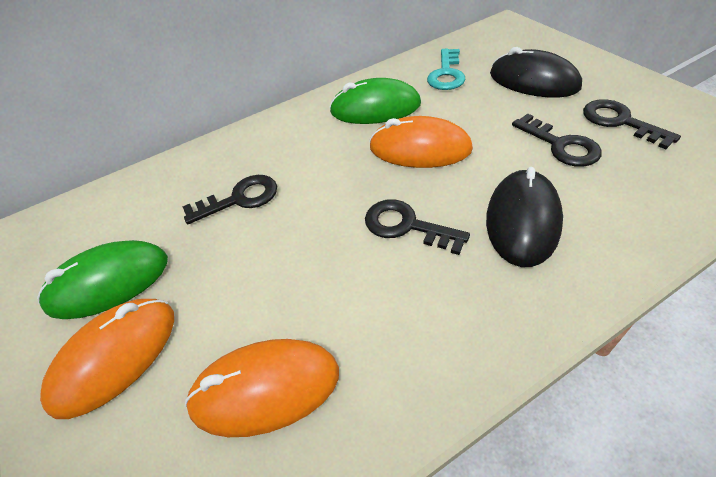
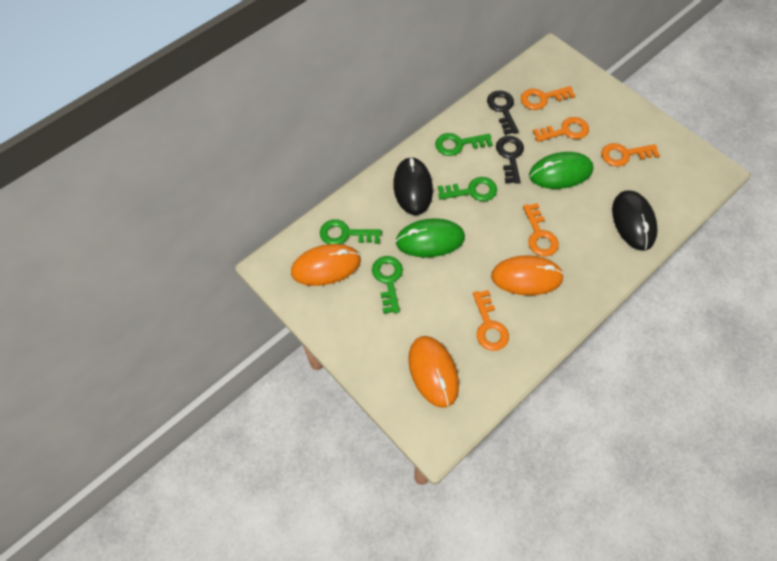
black key: [183,175,277,224] [365,199,470,255] [512,114,602,167] [583,99,681,149] = 4 -> [487,90,519,135] [496,136,524,184] = 2
green key: none = 0 -> [320,219,381,244] [372,256,403,314] [435,133,493,156] [438,177,497,201] = 4
orange key: none = 0 -> [473,290,509,351] [521,86,575,110] [523,203,559,257] [533,117,589,142] [601,143,660,167] = 5
turquoise key: [427,49,465,90] = 1 -> none = 0

